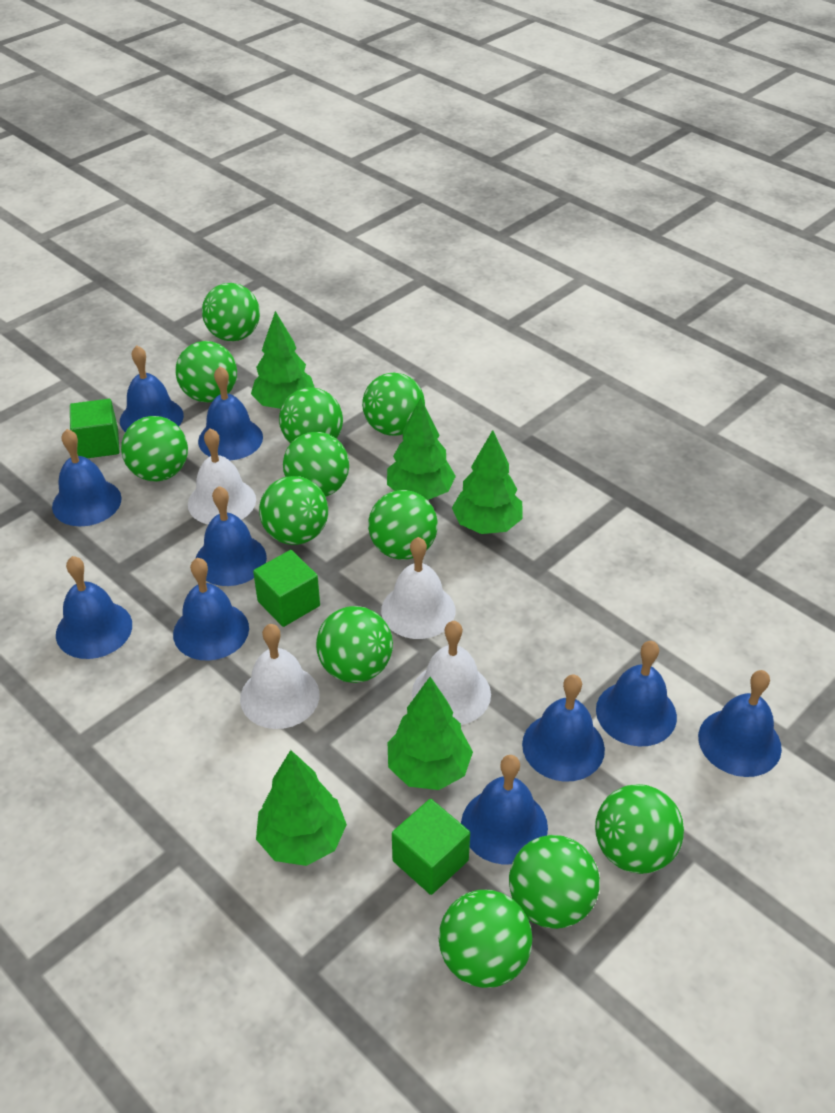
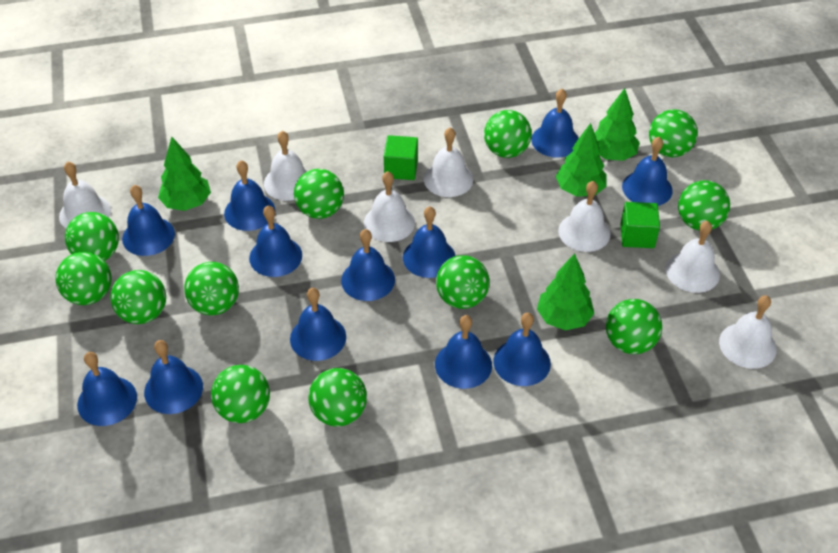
blue bell: [52,429,122,526] [56,556,132,659] [120,346,184,432] [173,558,249,661] [196,486,267,586] [198,366,263,461] [461,755,548,864] [522,674,605,782] [596,641,677,746] [698,670,782,777] = 10 -> [77,352,137,426] [122,185,175,256] [144,340,203,414] [224,160,275,231] [249,205,302,277] [290,288,346,361] [341,229,395,301] [403,206,455,278] [435,315,492,389] [493,313,551,386] [531,89,579,158] [622,137,673,206] = 12
green cube: [70,399,119,458] [253,550,320,627] [392,799,470,895] = 3 -> [384,135,418,180] [620,202,660,248] = 2
green tree: [251,311,315,409] [256,750,347,866] [387,398,456,500] [388,677,473,790] [452,430,523,534] = 5 -> [158,137,211,211] [537,253,594,330] [555,123,607,197] [595,88,640,161] = 4
white bell: [188,428,256,525] [240,624,320,729] [381,537,455,639] [412,621,491,725] = 4 -> [59,162,111,229] [264,131,308,201] [364,171,415,242] [424,128,473,197] [558,181,610,252] [666,221,720,293] [719,295,777,369] = 7

